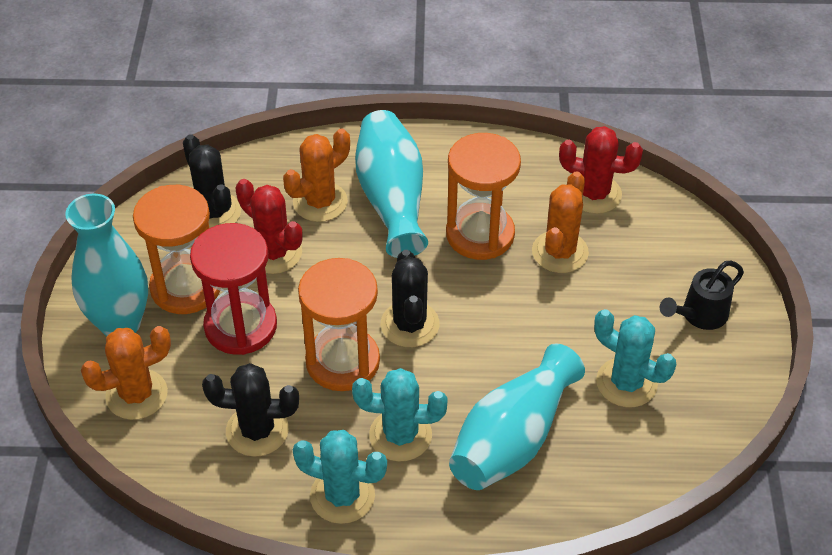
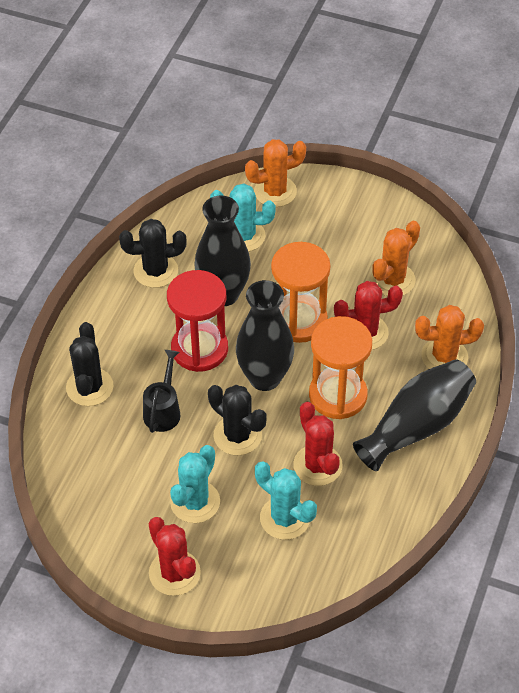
black vase: none = 0 -> [195,195,251,306] [236,280,294,391] [353,359,476,471] = 3
orange hourglass: [133,185,220,314] [298,258,380,391] [446,133,521,260] = 3 -> [271,242,330,343] [309,316,372,419] = 2
red cactus: [235,179,303,274] [559,126,643,214] = 2 -> [148,517,201,596] [293,402,343,486] [334,281,403,350] = 3
turquoise vase: [66,194,148,336] [355,110,428,258] [449,344,585,490] = 3 -> none = 0

